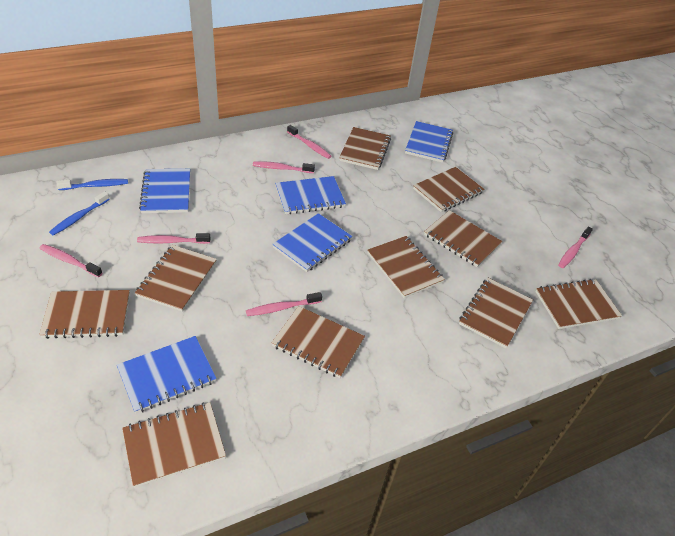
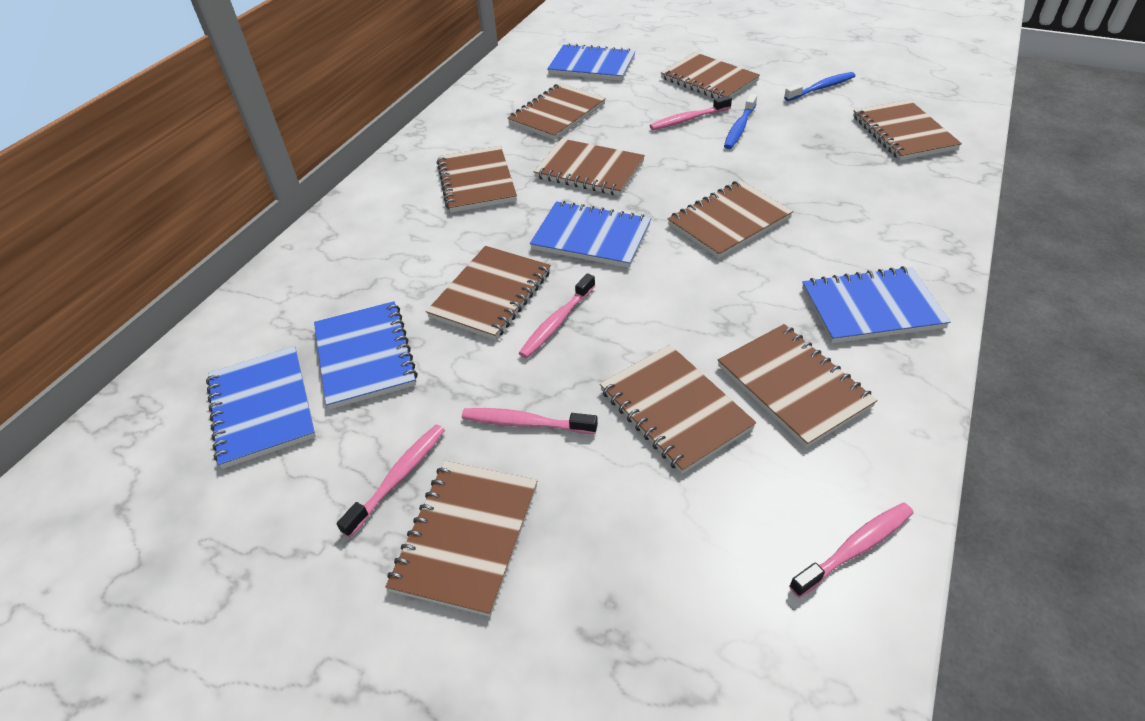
pink toothbrush: [39,244,102,277] [137,233,211,244] [246,292,322,316] [253,161,315,173] [287,125,331,159] [558,227,593,268] = 6 -> [337,425,445,537] [462,408,598,434] [519,273,595,358] [650,96,732,130] [789,503,913,597] = 5

